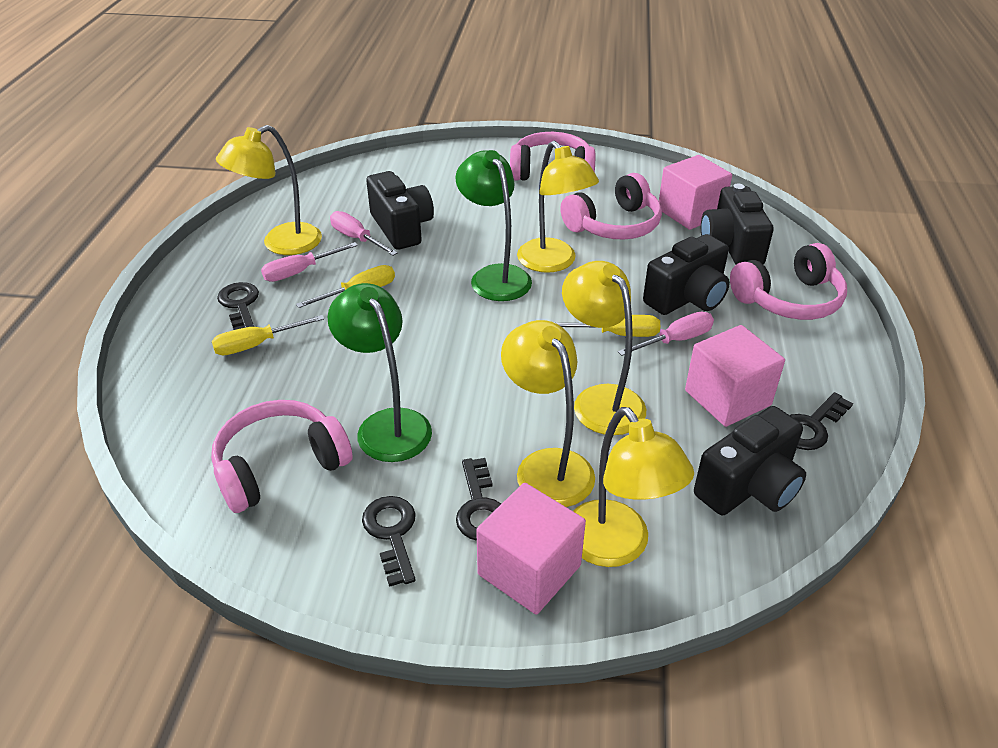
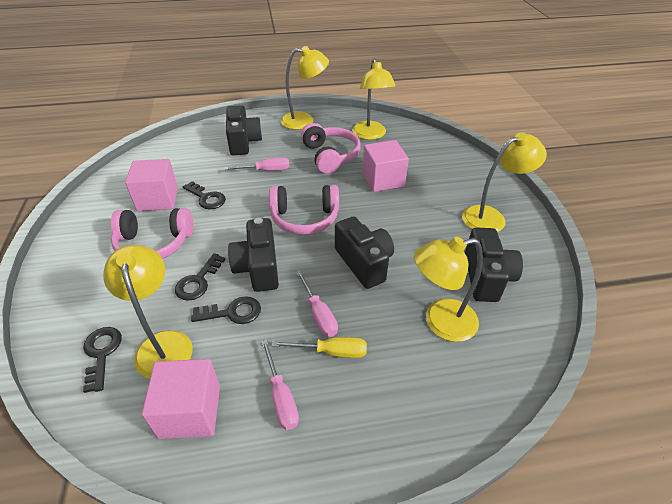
green lamp: [328,283,432,462] [455,150,532,301] = 2 -> none = 0
pink headphones: [211,400,353,513] [510,132,595,181] [560,173,662,240] [730,243,847,320] = 4 -> [111,208,193,259] [269,185,339,235] [301,123,361,174] = 3
yellow screwdriver: [212,315,324,355] [296,265,395,308] [554,315,660,337] = 3 -> [272,337,367,358] = 1

